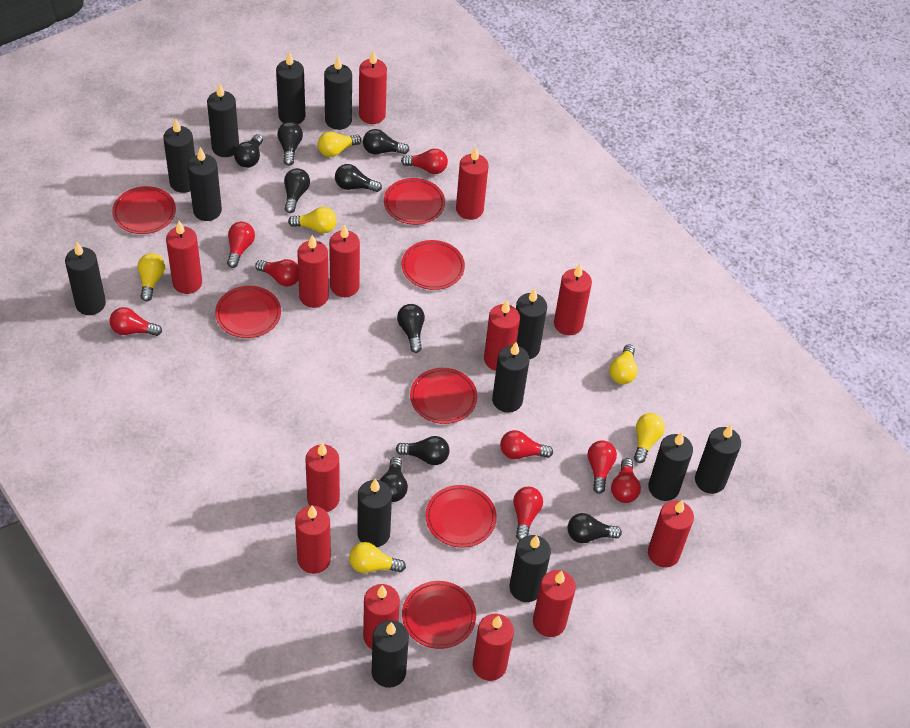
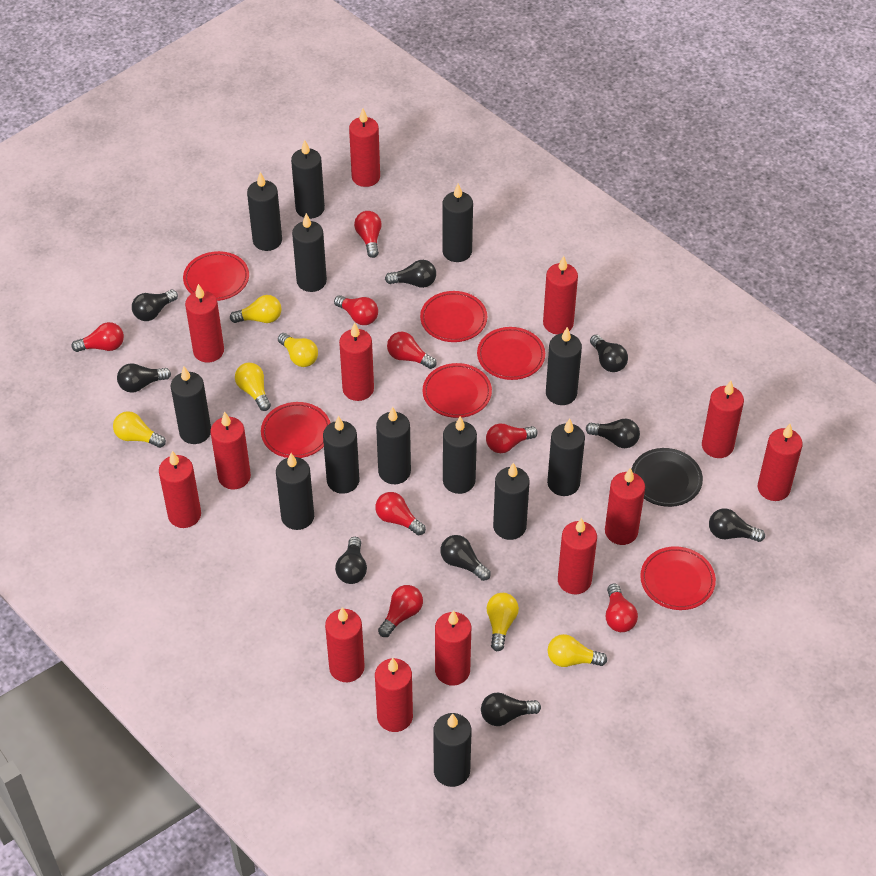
black plate: none = 0 -> [631,448,703,507] = 1
red plate: [112,186,176,234] [215,286,281,338] [384,178,445,225] [401,240,465,290] [402,581,476,649] [410,368,477,424] [425,485,497,548] = 7 -> [183,251,249,301] [261,402,330,458] [420,291,487,342] [423,363,492,418] [477,327,545,380] [640,546,716,610] = 6

